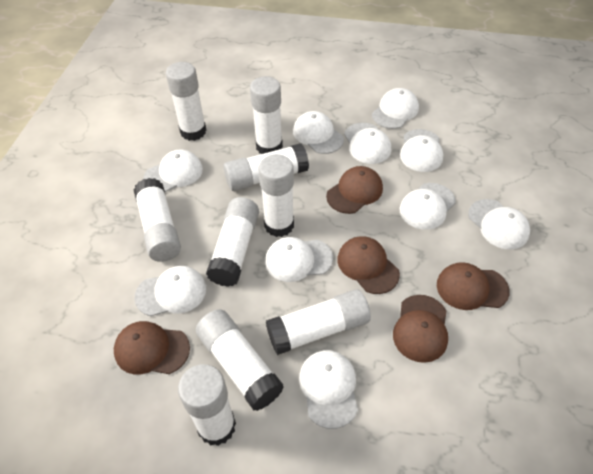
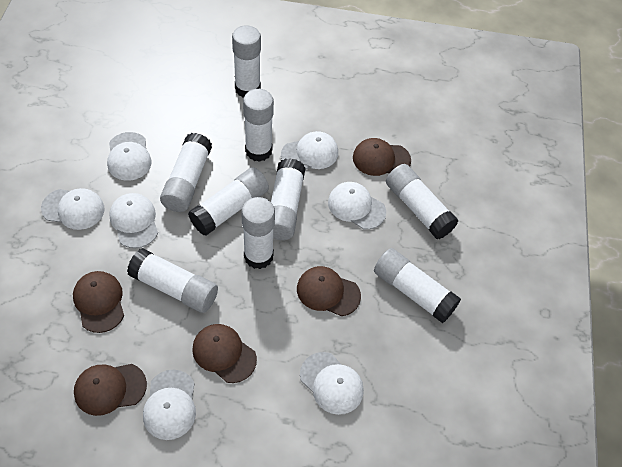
white cap: [134,266,206,316] [143,149,203,192] [265,237,333,282] [293,111,344,154] [299,350,358,429] [344,123,391,164] [372,88,419,129] [400,129,443,172] [400,183,456,230] [468,199,530,249] = 10 -> [41,188,105,230] [107,132,152,181] [109,193,158,248] [143,370,196,440] [281,131,338,169] [300,352,364,415] [328,182,386,230] = 7

